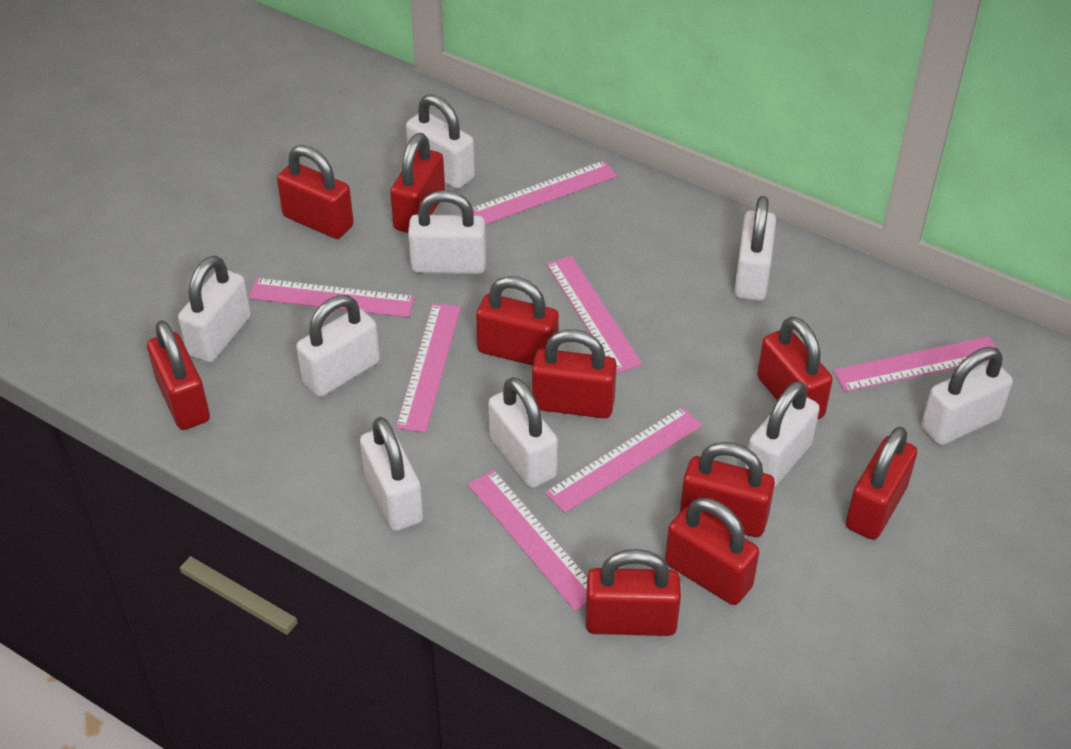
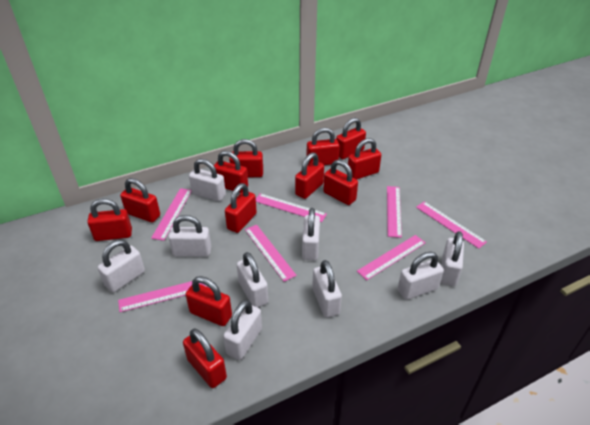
red padlock: [147,320,210,430] [277,145,354,239] [390,133,445,233] [476,276,559,365] [532,329,617,418] [586,549,681,636] [665,498,759,605] [680,442,775,537] [757,316,833,420] [846,426,917,540] = 10 -> [87,199,132,241] [120,178,160,222] [183,329,227,388] [185,276,232,326] [214,151,248,193] [225,183,257,233] [229,139,263,177] [295,152,324,199] [306,128,339,165] [323,160,358,205] [336,118,366,159] [348,138,381,180] = 12

